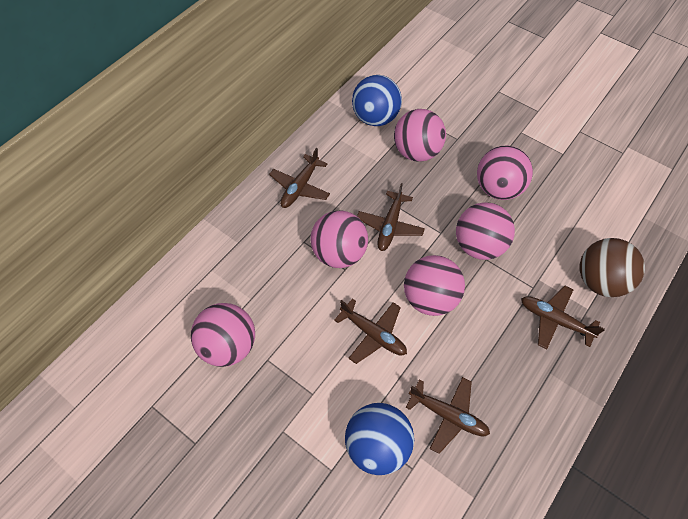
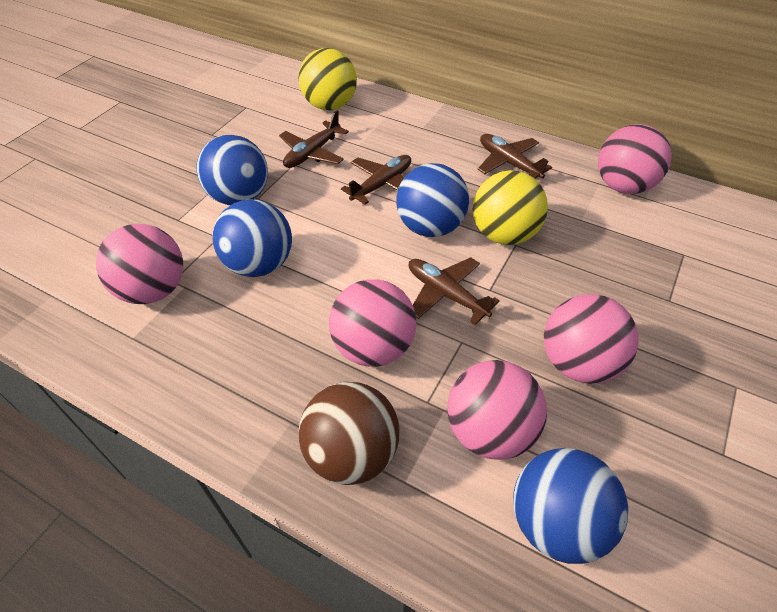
blue ball: [345,403,414,475] [352,75,402,126] = 2 -> [196,135,268,205] [213,199,292,277] [396,163,469,237] [513,448,628,564] = 4
brown plane: [269,148,330,208] [334,298,407,364] [357,183,425,251] [405,377,490,454] [521,286,605,349] = 5 -> [279,110,349,168] [341,155,411,205] [409,257,500,325] [478,134,552,178] = 4
pink ball: [191,303,255,367] [310,210,368,268] [394,109,446,162] [404,255,465,316] [456,202,515,260] [477,146,533,200] = 6 -> [96,224,183,304] [329,279,416,367] [447,360,547,460] [544,294,639,384] [598,124,672,194] = 5
yellow ball: none = 0 -> [298,48,357,110] [473,170,548,245] = 2

